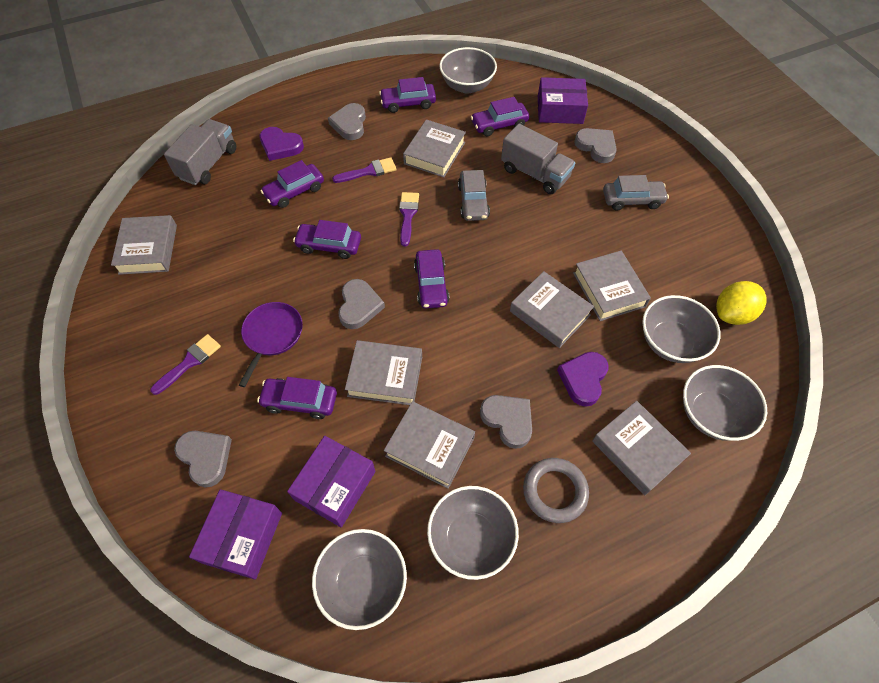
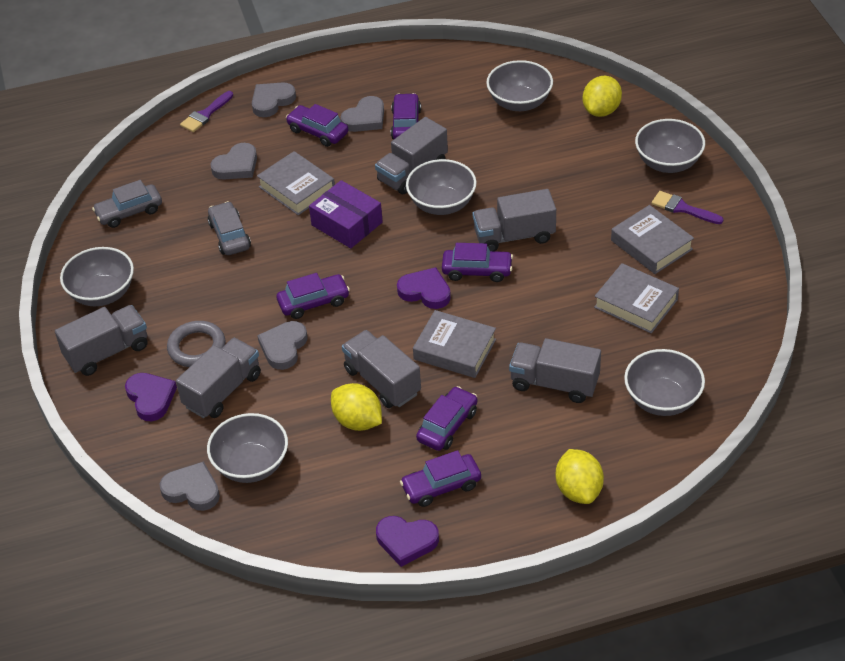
grey book: [111,215,177,275] [345,340,422,405] [384,401,475,489] [403,119,466,177] [510,271,594,348] [573,251,651,321] [592,401,691,495] = 7 -> [257,151,335,215] [413,310,496,378] [594,263,679,333] [611,205,694,274] = 4
grey bowl: [312,529,407,630] [427,486,519,580] [439,47,497,94] [642,295,721,363] [683,365,767,441] = 5 -> [60,247,134,306] [207,413,288,483] [406,159,477,215] [486,60,553,111] [624,349,705,416] [635,119,705,173] = 6
grey truck: [164,119,236,185] [501,124,575,194] = 2 -> [55,305,147,376] [176,338,261,418] [342,330,421,408] [375,117,448,194] [473,189,556,251] [509,338,601,403] = 6
purple box: [189,489,282,580] [287,436,376,527] [538,77,588,124] = 3 -> [309,180,383,248] = 1
purple brush: [150,334,221,395] [332,157,397,183] [399,192,419,246] = 3 -> [180,91,233,132] [651,191,724,224] = 2
purple heart: [260,127,304,161] [557,352,608,407] = 2 -> [125,373,177,421] [376,516,439,567] [397,267,451,309] = 3
purple pan: [239,302,303,387] = 1 -> none = 0
yellow lemon: [716,281,767,325] = 1 -> [331,383,382,431] [556,449,604,504] [583,76,622,117] = 3

